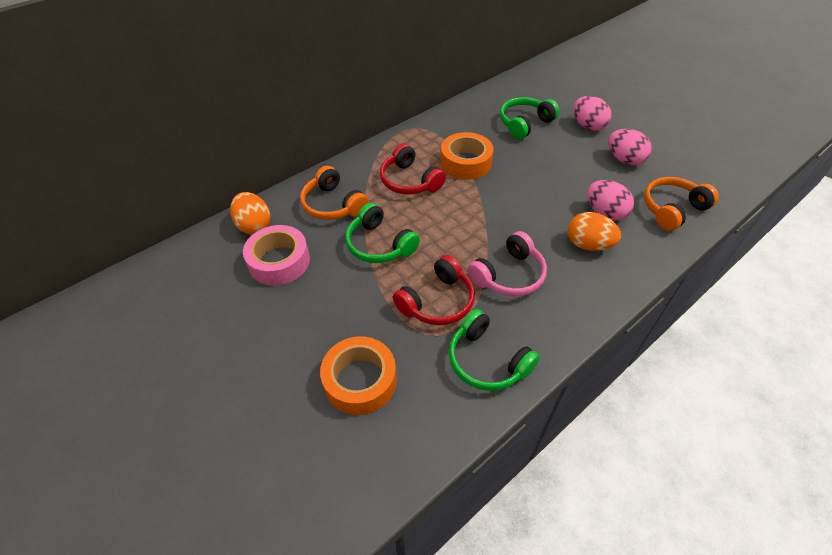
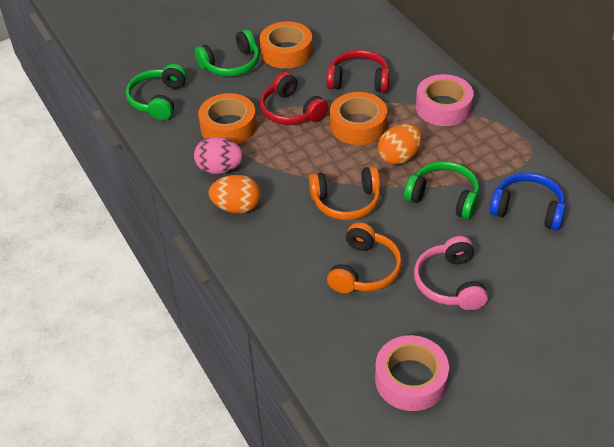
blue headphones: none = 0 -> [489,173,566,230] = 1
orange tape: [320,336,397,415] [441,132,494,180] = 2 -> [198,93,257,145] [260,21,313,69] [330,92,387,145] = 3
pink egg: [573,96,611,131] [587,180,634,221] [608,129,652,165] = 3 -> [194,137,243,174] = 1
pink tape: [243,225,310,286] = 1 -> [375,335,449,411] [416,74,474,126] = 2

